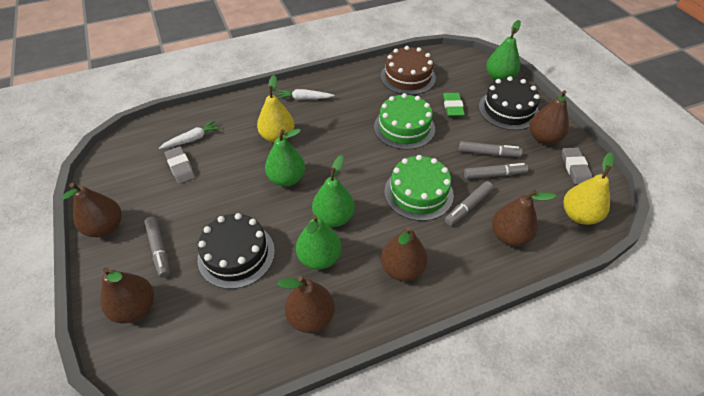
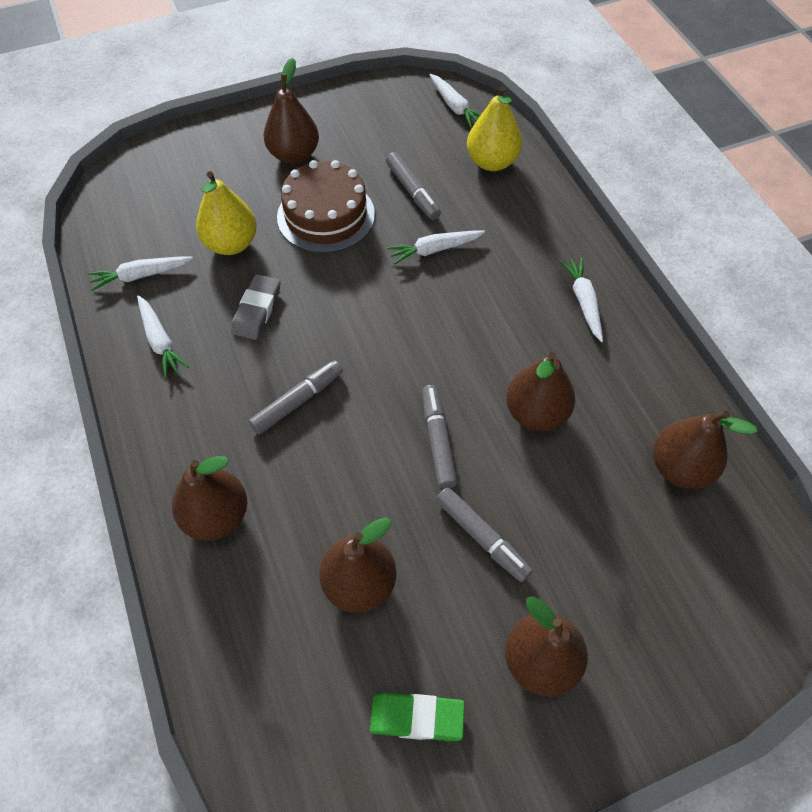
black cake: [198,213,275,289] [479,76,540,130] = 2 -> none = 0
green cake: [374,93,435,150] [385,155,454,221] = 2 -> none = 0
green pear: [265,129,305,186] [296,215,341,270] [312,155,355,227] [486,20,521,81] = 4 -> none = 0
grey eraser: [164,146,195,184] [562,148,592,185] = 2 -> [231,274,281,340] = 1
white carrot: [159,120,221,149] [277,89,334,100] = 2 -> [88,256,193,291] [137,295,189,378] [387,231,485,265] [429,74,481,128] [560,257,603,342] = 5

